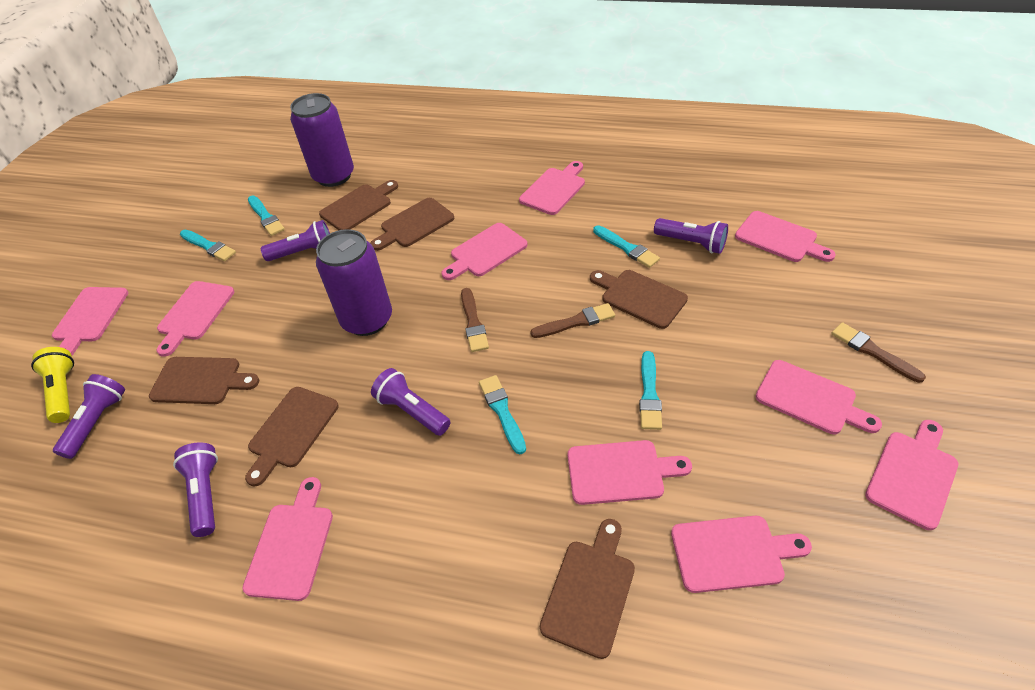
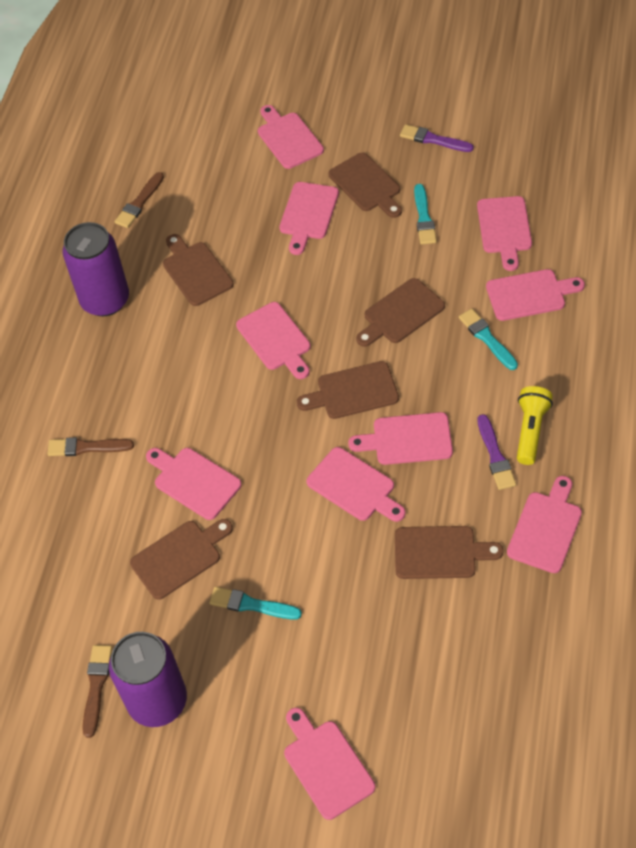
purple brush: none = 0 -> [400,124,474,152] [477,414,516,490] = 2
purple flashlight: [53,374,125,459] [173,442,218,537] [261,220,330,261] [371,368,451,436] [654,218,728,254] = 5 -> none = 0
turquoise brush: [180,230,236,261] [248,196,285,236] [479,375,526,455] [593,225,660,268] [639,351,662,430] = 5 -> [209,587,302,620] [414,184,437,245] [459,309,518,370] = 3

